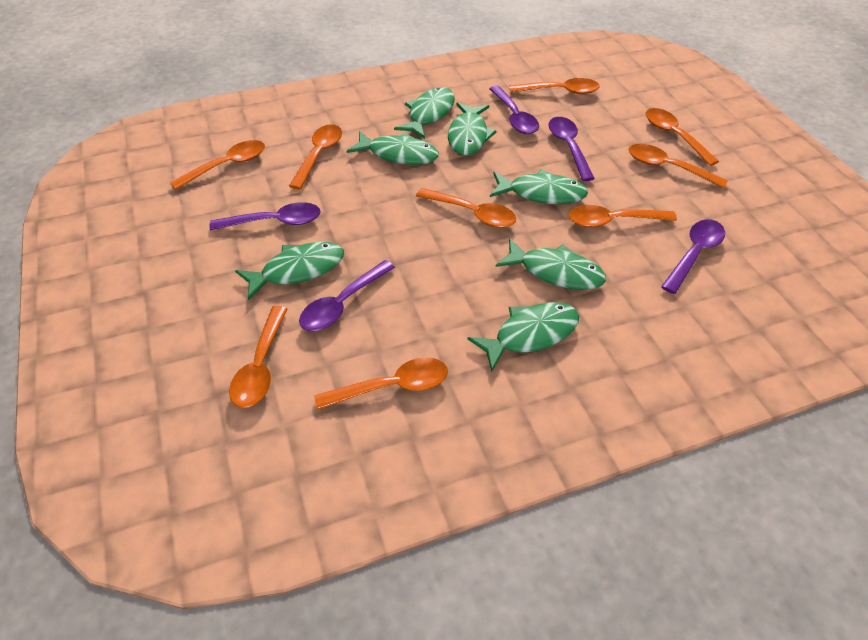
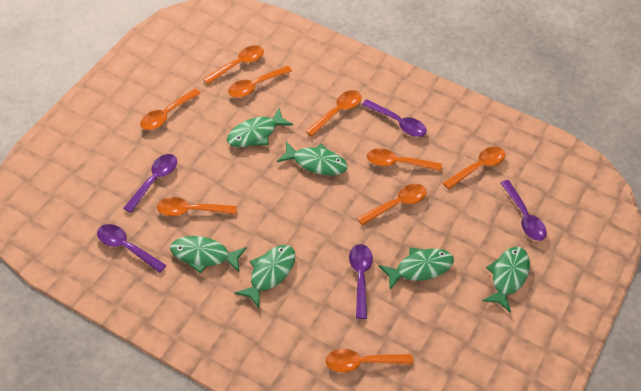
green fish: [235,242,344,301] [347,131,439,165] [394,87,455,139] [448,103,497,155] [467,302,579,372] [490,169,588,204] [496,238,606,290] = 7 -> [170,236,247,273] [227,108,293,147] [234,245,296,308] [277,142,348,176] [379,248,454,290] [482,247,530,313] = 6

